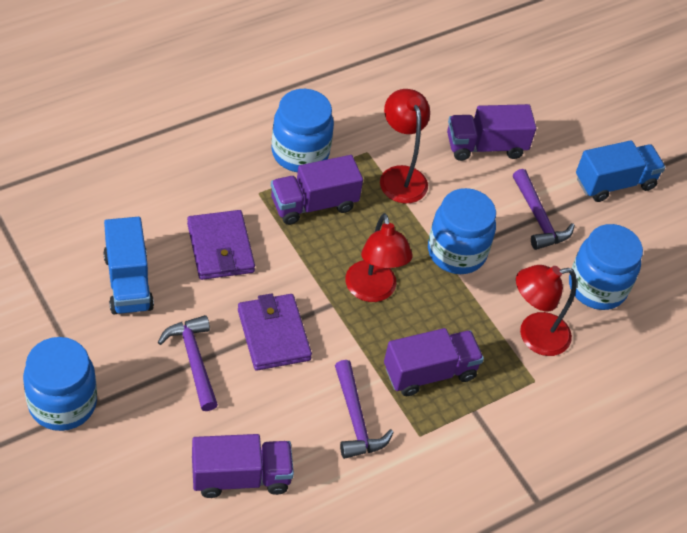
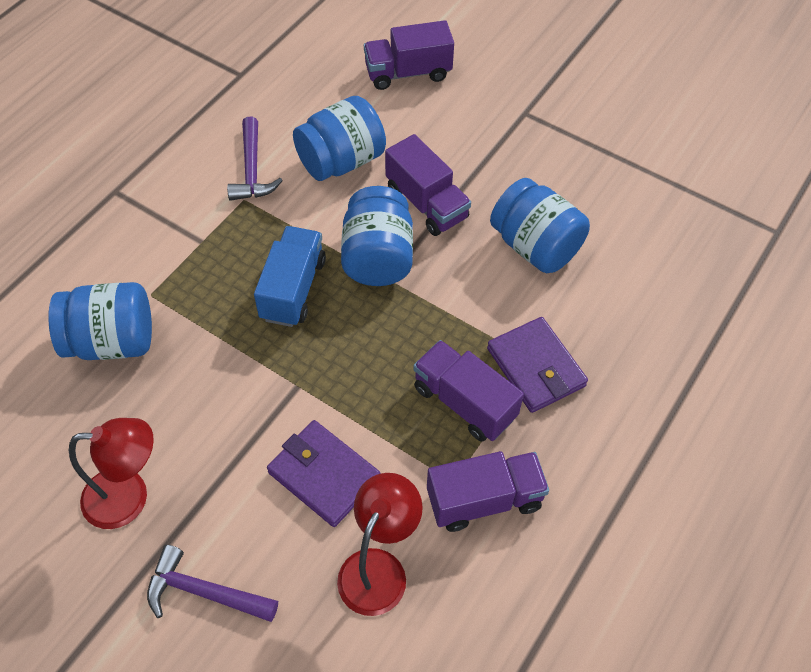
blue truck: [103,217,154,314] [576,140,666,202] = 2 -> [254,226,326,327] = 1
purple hammer: [158,315,218,411] [335,360,394,459] [513,169,575,250] = 3 -> [147,545,278,622] [227,116,283,201] = 2
red lamp: [345,213,413,302] [380,89,430,203] [516,265,577,356] = 3 -> [69,418,154,529] [337,473,423,616] = 2

